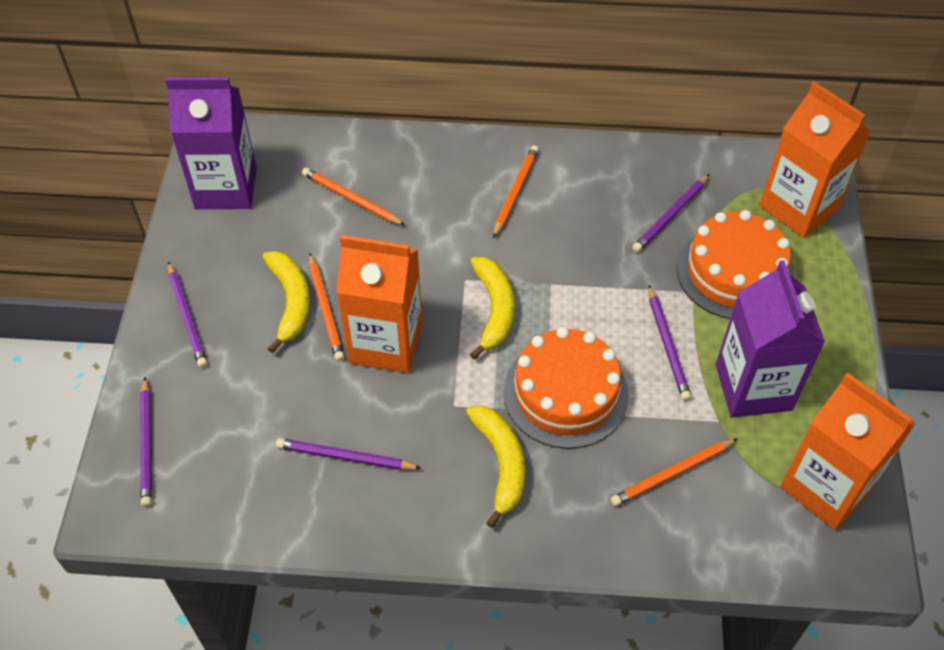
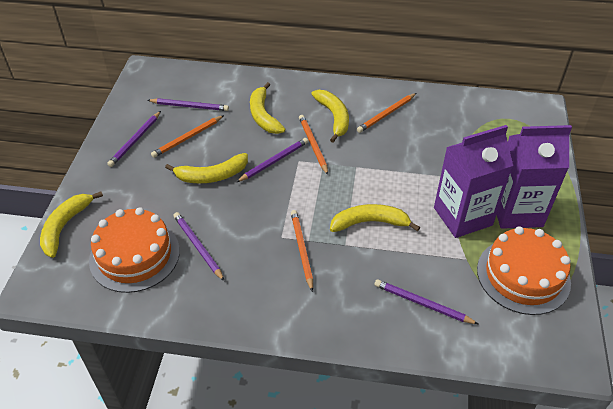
orange carton: [336,235,422,373] [759,82,871,238] [780,372,916,530] = 3 -> none = 0
yellow banana: [262,251,310,353] [466,406,525,528] [470,257,515,360] = 3 -> [40,192,103,258] [165,153,248,183] [250,82,285,134] [311,90,349,143] [330,204,420,232] = 5

